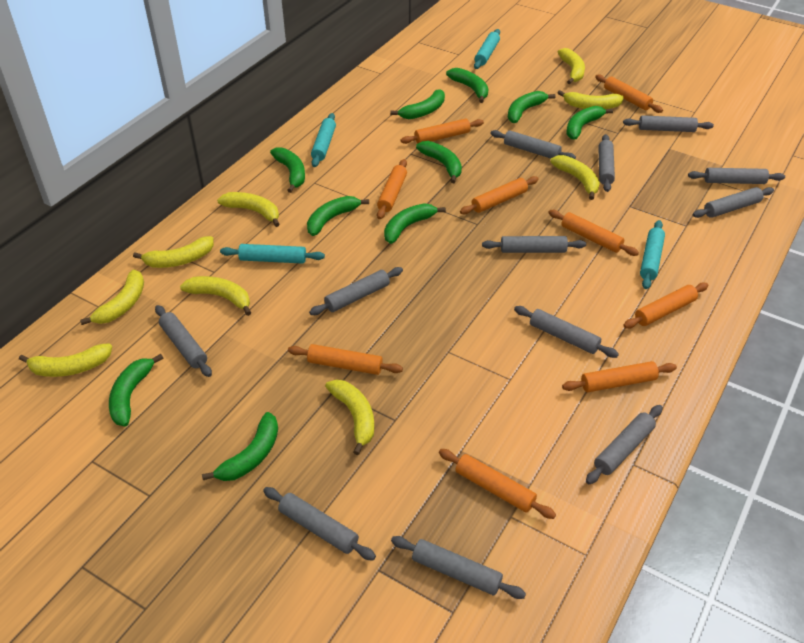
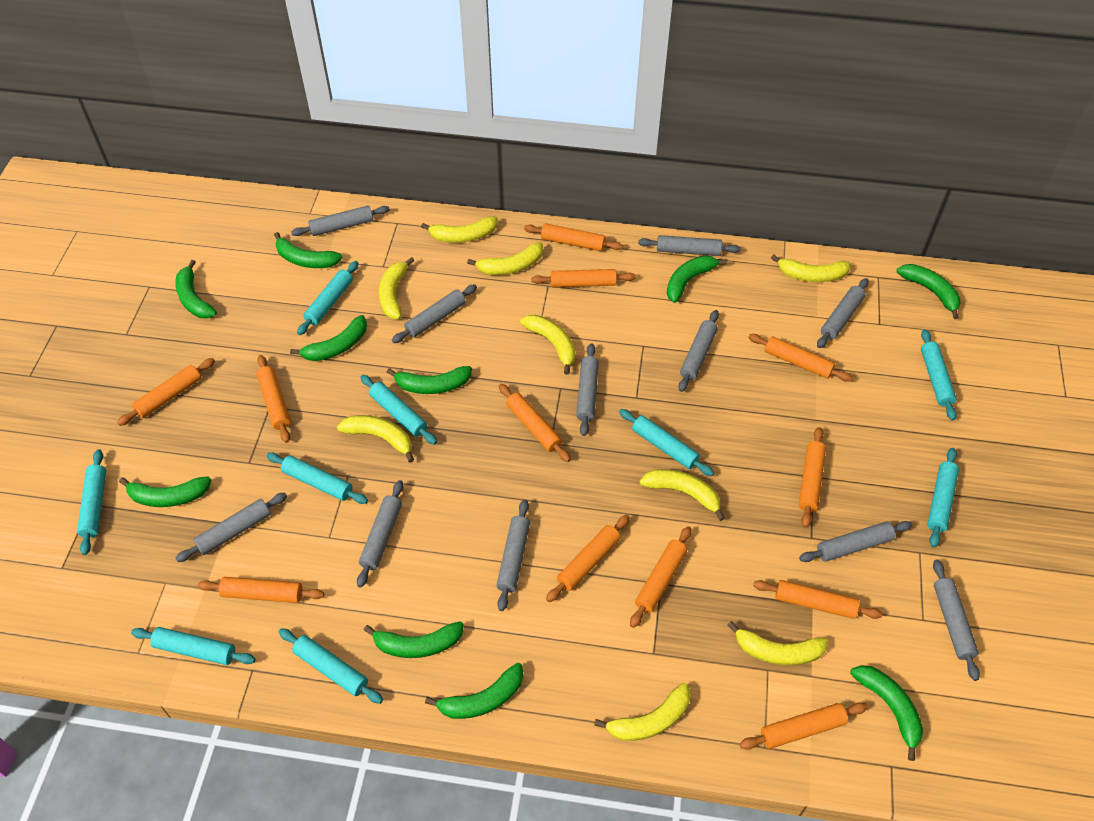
grey rolling pin: [155,305,212,377] [263,487,376,561] [309,267,403,315] [391,536,526,599] [482,236,586,253] [490,130,576,159] [514,306,619,358] [586,405,663,484] [598,134,615,192] [623,115,714,132] [688,168,785,184] [693,187,774,218] = 12 -> [175,492,287,562] [291,206,390,236] [357,480,403,588] [392,284,477,343] [496,499,530,611] [576,343,599,436] [638,235,741,256] [678,310,719,392] [799,521,912,562] [817,278,869,348] [933,559,980,681] = 11
orange rolling pin: [288,344,403,375] [377,159,407,219] [401,118,484,144] [439,449,556,519] [460,176,538,214] [548,210,639,256] [562,361,677,392] [595,74,663,113] [623,283,708,329] = 9 -> [117,358,215,426] [198,577,324,603] [257,355,291,443] [499,384,571,462] [524,224,623,251] [531,269,636,288] [546,515,630,602] [630,526,692,628] [740,702,868,750] [748,334,853,382] [753,580,882,619] [799,427,826,528] = 12
turquoise rolling pin: [220,244,325,264] [311,113,336,167] [474,29,500,69] [640,220,665,289] = 4 -> [77,449,106,555] [131,627,255,665] [266,453,368,504] [279,628,383,704] [297,261,359,335] [360,375,437,445] [619,409,714,476] [921,329,957,421] [927,448,959,548] = 9

